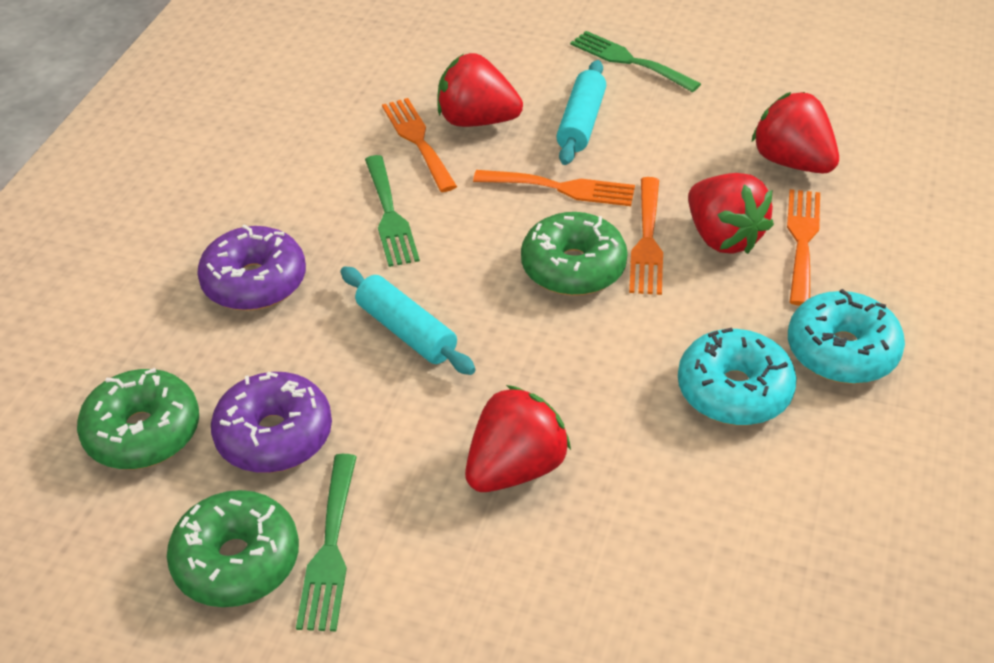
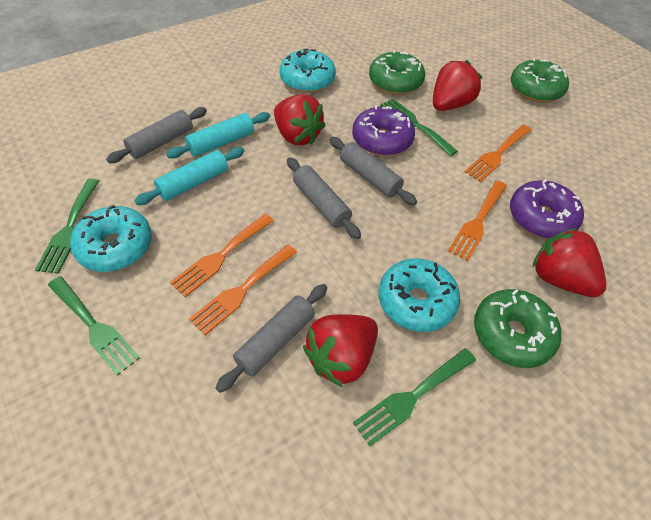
green fork: [296,454,357,631] [365,155,420,267] [570,31,701,92] = 3 -> [35,179,99,274] [48,276,140,376] [353,348,476,446] [380,99,458,156] = 4
grey rolling pin: none = 0 -> [106,107,207,163] [215,284,327,393] [287,157,361,239] [330,137,417,205] = 4
turquoise donut: [678,328,797,426] [788,289,905,384] = 2 -> [70,205,152,272] [279,49,336,93] [379,258,460,332] = 3

